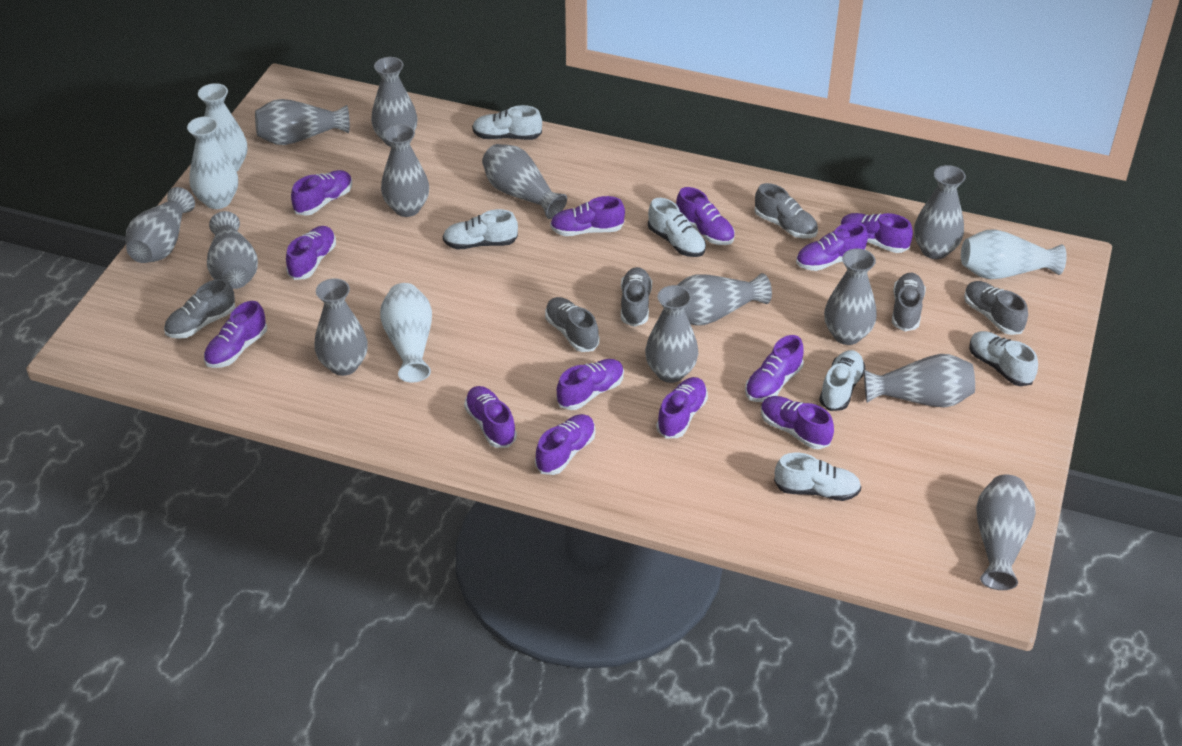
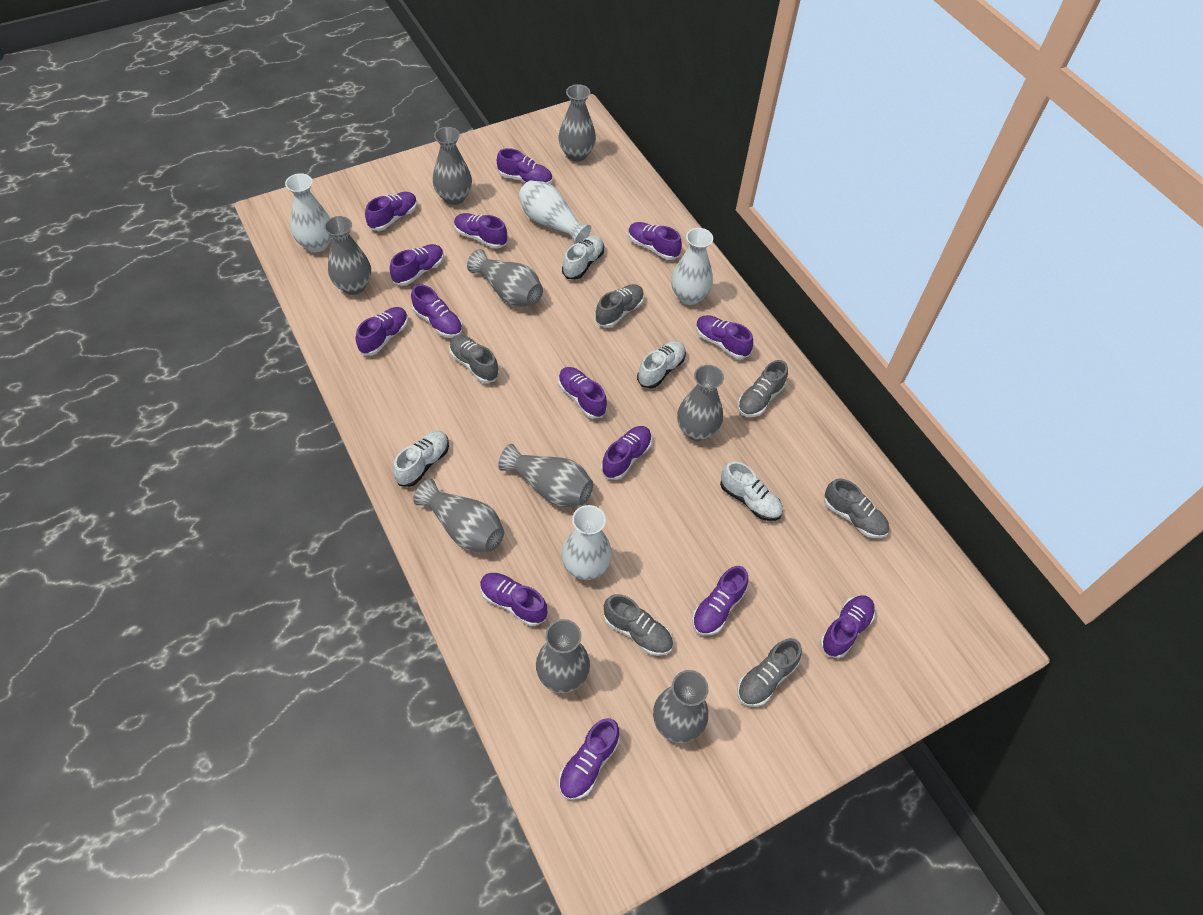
grey vase: [125,187,195,263] [207,211,258,289] [255,99,350,145] [314,278,368,376] [371,57,418,147] [381,124,429,217] [482,144,567,219] [645,285,698,383] [677,273,772,326] [824,248,877,345] [864,354,975,408] [914,165,966,259] [976,475,1036,590] = 13 -> [324,216,371,295] [413,479,504,552] [433,127,472,205] [467,249,543,307] [498,444,593,507] [536,619,590,693] [559,84,596,161] [653,670,709,743] [677,365,724,441] = 9
purple shoe: [204,301,267,368] [286,226,336,280] [291,170,352,216] [464,386,517,448] [535,414,595,475] [550,196,625,236] [557,359,624,410] [656,377,708,438] [676,187,735,245] [745,335,804,402] [761,396,834,449] [796,222,868,271] [841,213,913,253] = 13 -> [356,307,408,355] [365,192,417,231] [390,244,444,286] [411,284,463,338] [454,213,507,249] [480,573,547,626] [497,148,552,184] [558,367,607,419] [559,718,620,800] [601,426,652,480] [628,222,682,260] [692,566,748,635] [696,315,753,359] [820,595,875,658] = 14
white shoe: [443,209,518,249] [472,105,542,140] [648,198,706,257] [774,453,861,501] [819,350,866,411] [969,331,1038,386] = 6 -> [393,431,449,487] [562,235,604,279] [637,341,686,388] [720,461,783,521] = 4

